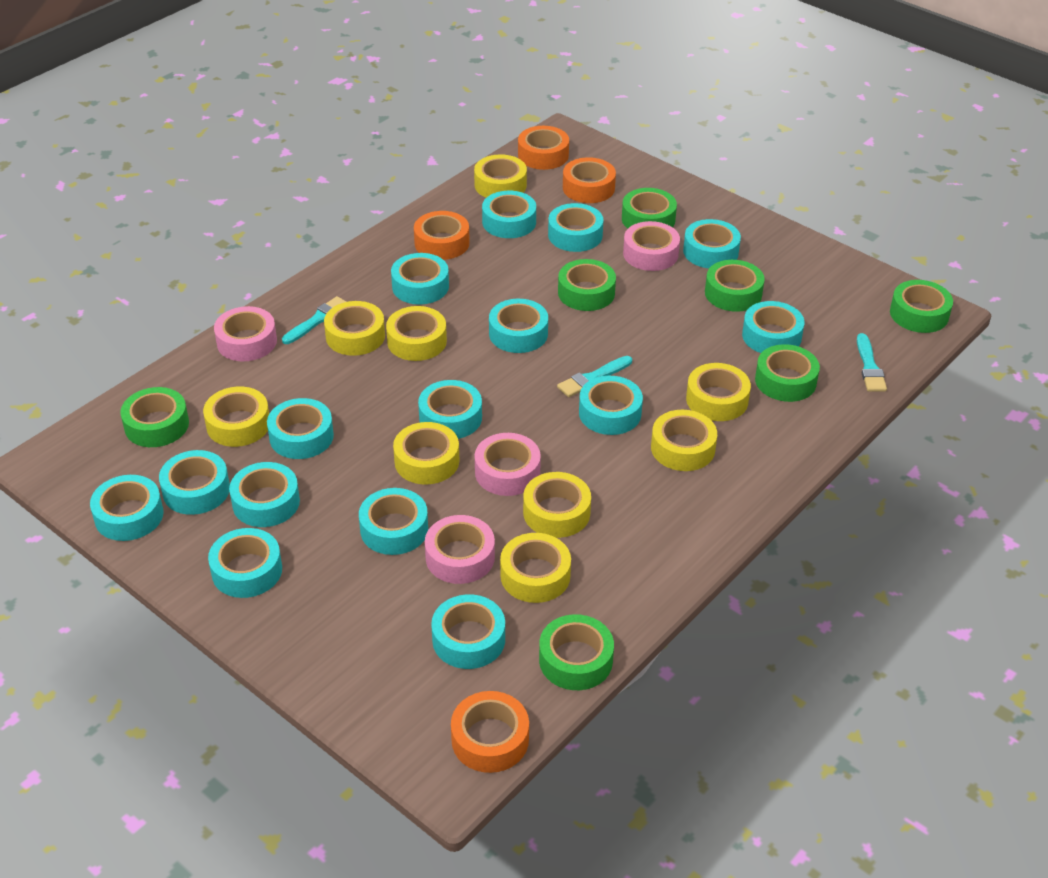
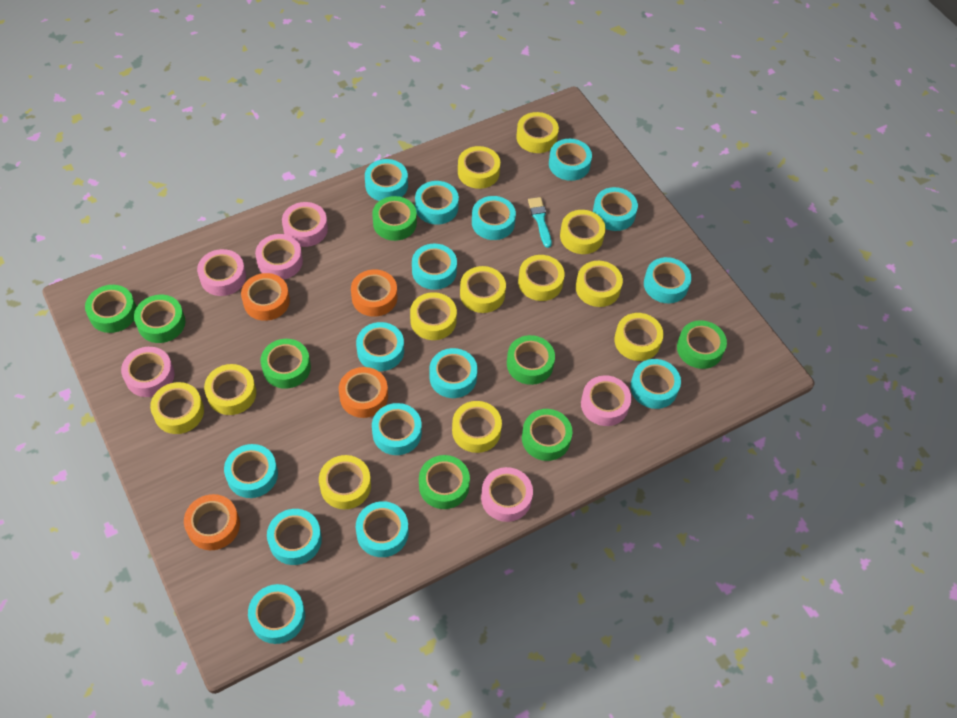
green tape: [120,387,189,447] [539,614,614,690] [558,259,616,311] [622,188,677,229] [705,260,765,312] [755,344,820,402] [890,280,953,333] = 7 -> [85,285,137,333] [134,295,185,343] [261,339,311,389] [372,196,417,241] [419,455,470,509] [507,335,555,385] [522,409,572,461] [677,320,727,369] = 8
pink tape: [214,306,277,361] [425,515,495,584] [475,433,541,496] [623,221,680,271] = 4 -> [121,347,175,397] [197,249,246,296] [255,234,303,280] [282,202,328,247] [481,467,533,522] [581,375,631,426] = 6
turquoise brush: [282,296,346,344] [557,356,632,397] [857,333,887,392] = 3 -> [528,197,552,248] = 1
yellow tape: [203,387,269,447] [324,301,385,356] [386,306,447,361] [393,422,459,485] [474,154,527,198] [500,533,571,603] [523,472,591,538] [651,410,717,471] [686,363,751,421] = 9 -> [150,382,204,434] [204,364,256,415] [319,455,371,509] [410,292,457,340] [452,401,502,453] [458,146,500,189] [460,266,506,313] [516,112,559,153] [518,255,565,301] [560,210,606,254] [576,261,623,307] [614,313,664,361] = 12

